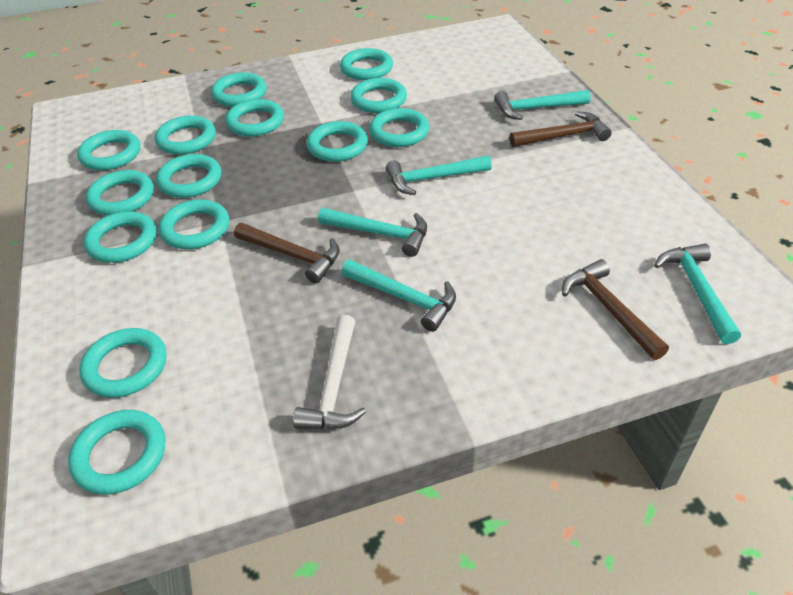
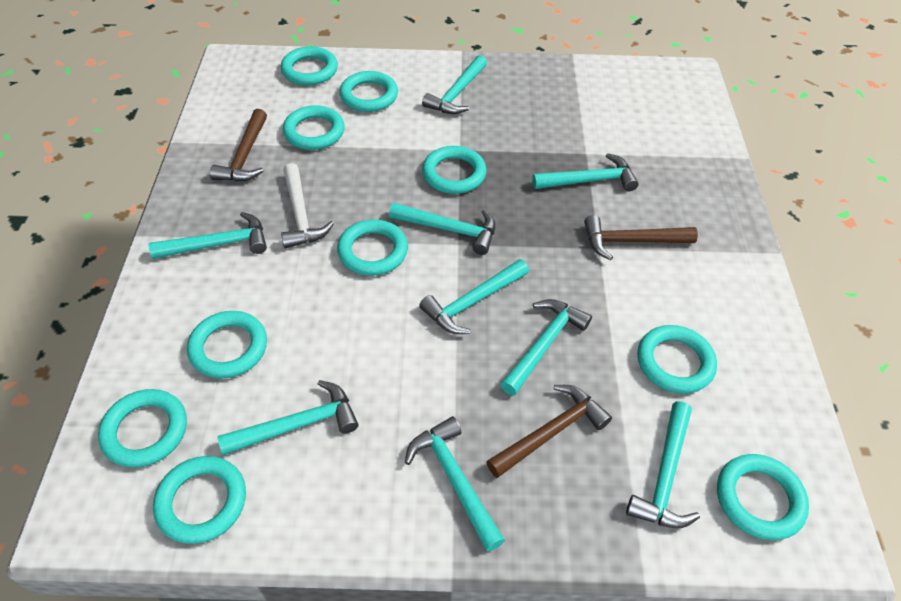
turquoise hammer: [318,208,427,257] [341,260,456,332] [386,155,492,195] [494,90,591,120] [654,244,741,344] = 5 -> [149,212,267,259] [218,380,359,455] [389,203,495,255] [405,416,505,552] [419,259,529,334] [422,55,487,114] [500,299,592,396] [532,153,639,191] [626,401,700,528] = 9
turquoise ring: [68,410,165,495] [77,130,141,170] [80,328,167,398] [84,211,157,263] [86,170,154,215] [155,116,216,155] [156,154,221,198] [159,199,229,249] [211,73,267,107] [225,99,284,137] [307,121,368,162] [340,48,393,80] [350,78,407,113] [369,108,429,147] = 14 -> [98,389,187,468] [153,456,246,544] [187,311,267,379] [281,46,338,85] [283,105,345,150] [337,219,408,276] [339,71,398,112] [422,146,487,194] [637,325,717,394] [717,454,809,540] = 10

